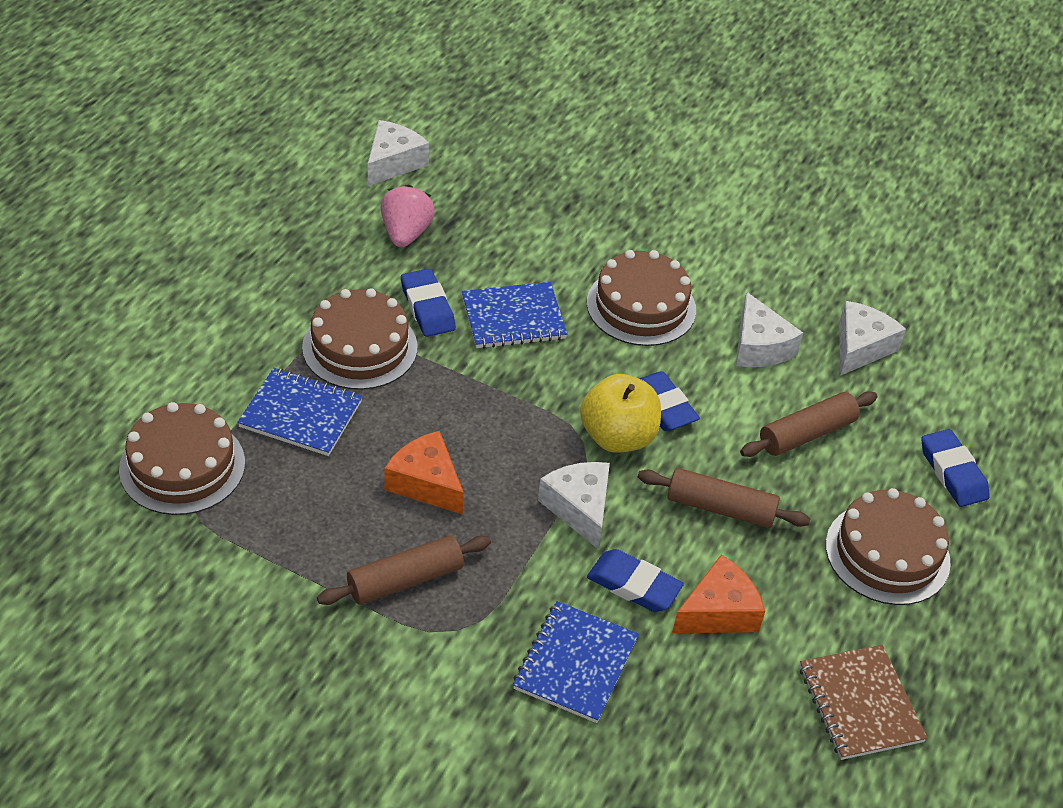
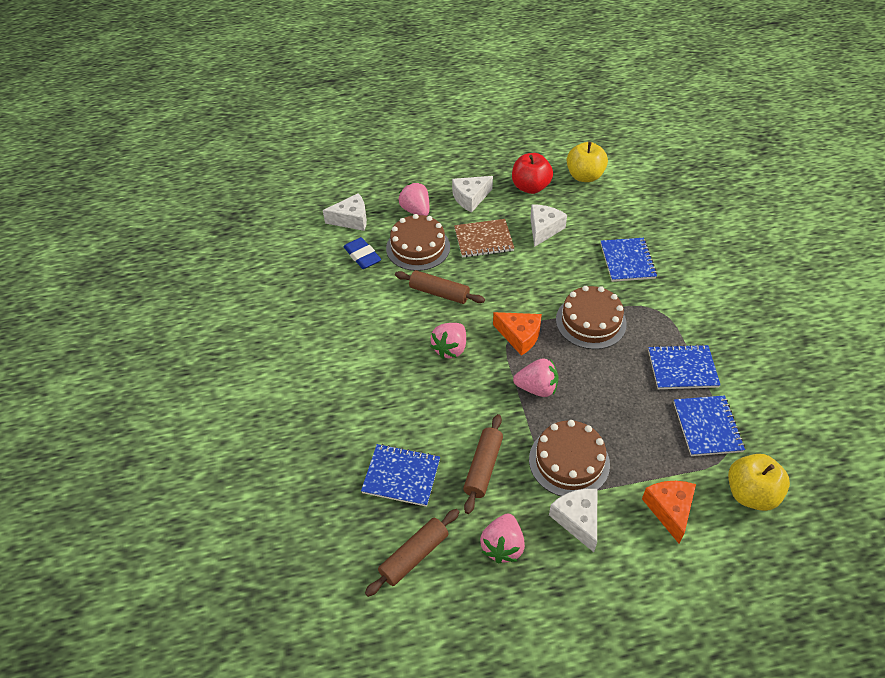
blue eraser: [401,269,456,337] [587,549,684,612] [639,371,700,431] [921,429,990,507] = 4 -> [343,237,381,269] = 1
blue notebook: [237,368,363,456] [462,282,567,349] [513,601,639,723] = 3 -> [361,444,440,507] [601,238,657,282] [648,344,720,389] [673,395,745,456] = 4
brown cake: [119,402,245,515] [302,288,418,390] [587,250,696,346] [826,488,951,605] = 4 -> [386,214,450,271] [529,420,610,496] [556,286,627,349] = 3
pink strawberry: [381,185,435,247] = 1 -> [398,183,429,216] [430,323,466,359] [480,514,525,564] [513,358,559,397] = 4
red apple: none = 0 -> [512,153,553,194] = 1
yellow apple: [580,374,661,453] = 1 -> [567,142,608,182] [728,454,790,511] = 2

